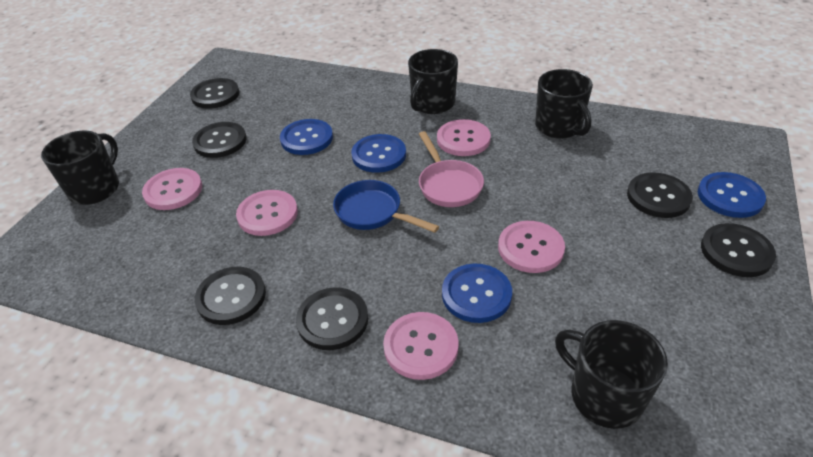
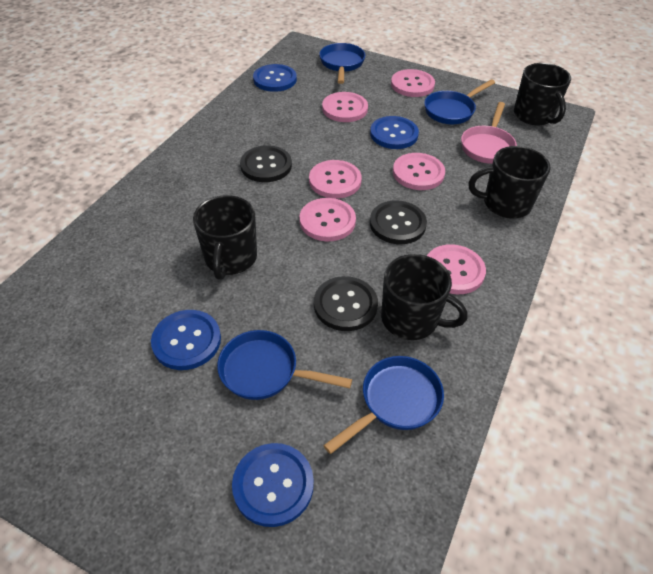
black button: [190,78,239,109] [192,122,246,158] [195,267,266,325] [296,288,368,350] [627,172,693,218] [701,223,776,277] = 6 -> [240,145,292,182] [314,276,378,331] [370,201,427,244] = 3
blue pan: [333,180,439,233] = 1 -> [217,330,352,400] [319,43,365,84] [323,356,444,454] [424,79,495,124] = 4
pink button: [142,168,202,210] [236,190,298,236] [383,312,459,380] [437,119,491,156] [498,221,565,273] = 5 -> [300,198,356,241] [309,160,362,199] [322,92,368,122] [391,69,435,97] [393,153,445,190] [427,244,486,294] = 6

